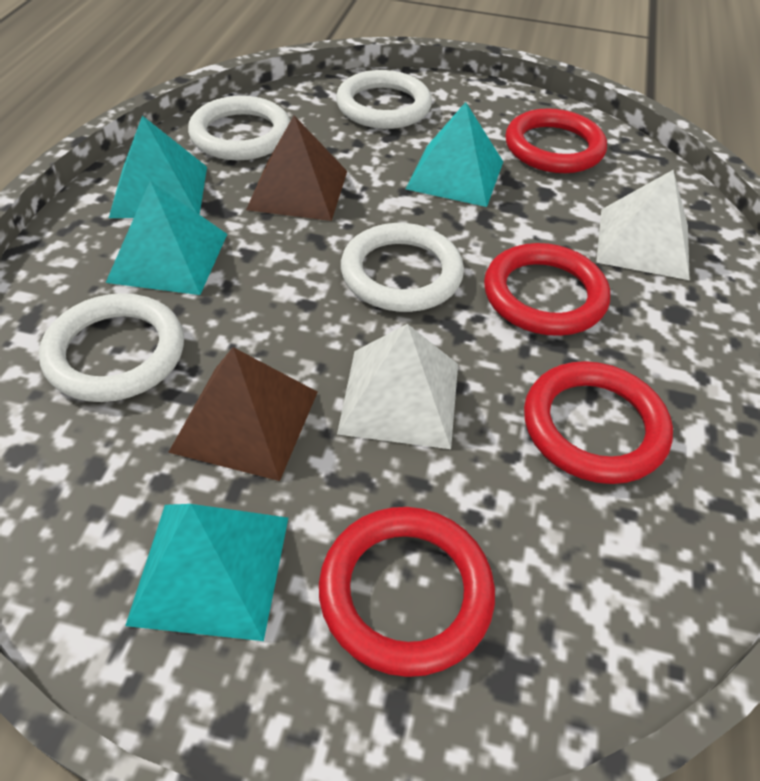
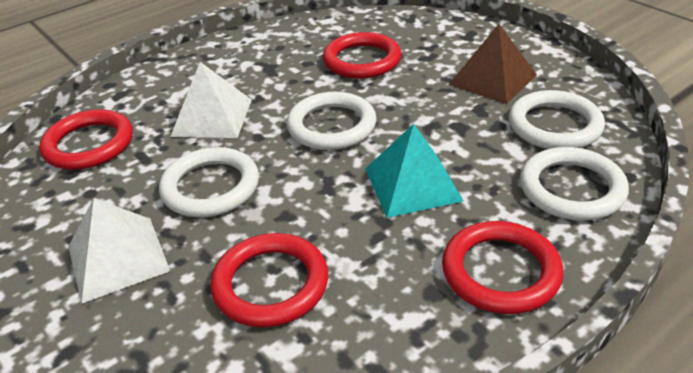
brown pyramid: [168,347,318,481] [246,116,347,221] = 2 -> [449,24,537,104] = 1
turquoise pyramid: [106,181,227,295] [109,116,207,218] [125,504,288,641] [406,102,503,207] = 4 -> [365,124,463,218] = 1

